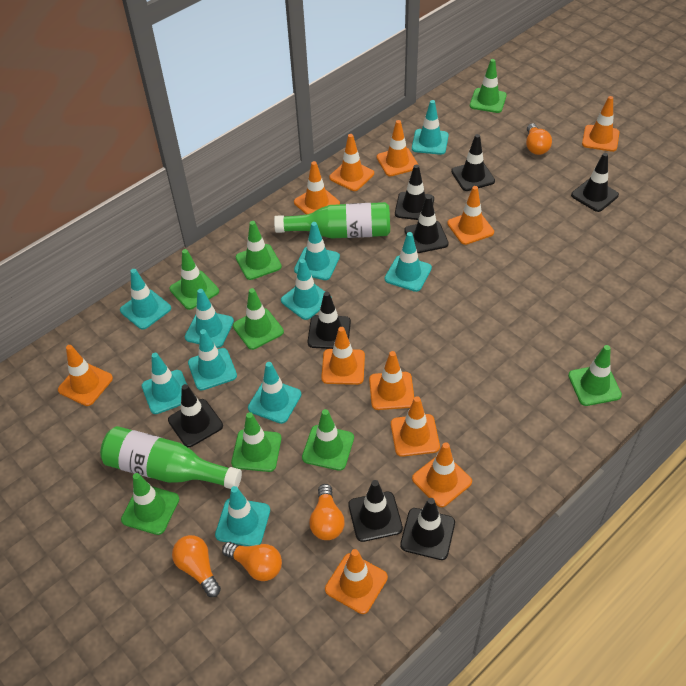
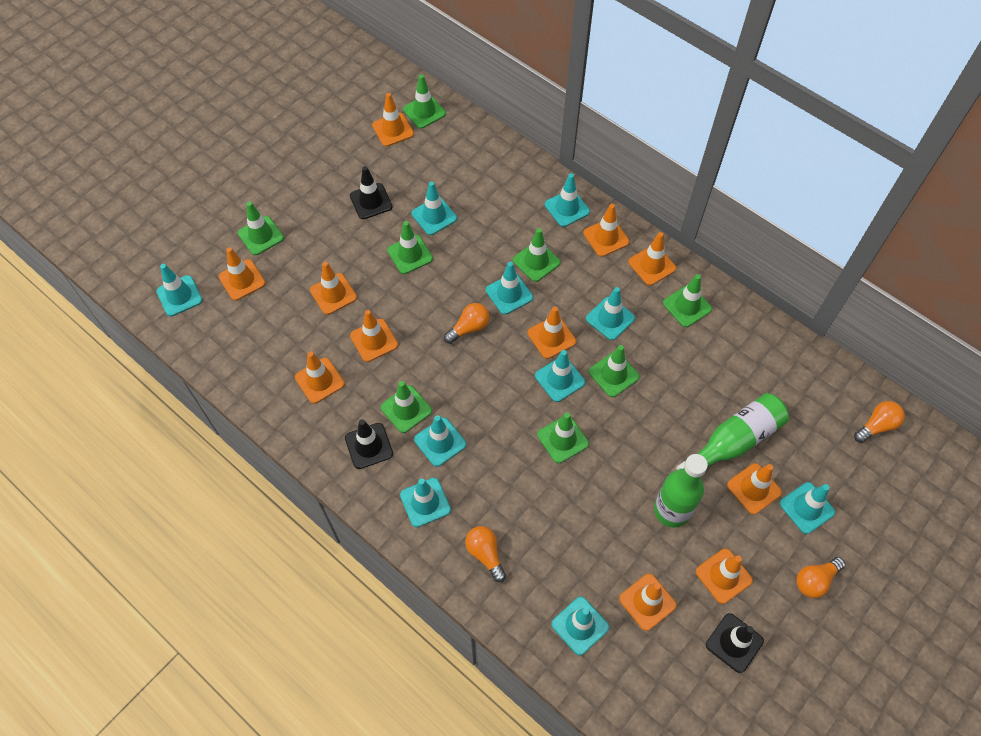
black traffic cone: [168,384,223,447] [307,292,351,349] [348,480,403,542] [395,164,434,220] [400,498,455,560] [404,195,449,253] [451,134,495,191] [571,153,619,212] = 8 -> [345,419,393,469] [350,166,393,219] [706,613,764,673] = 3

